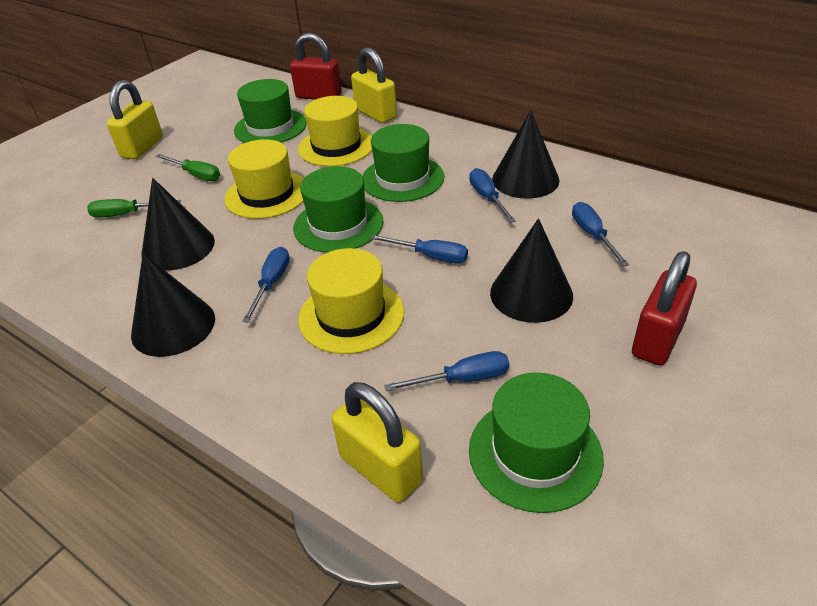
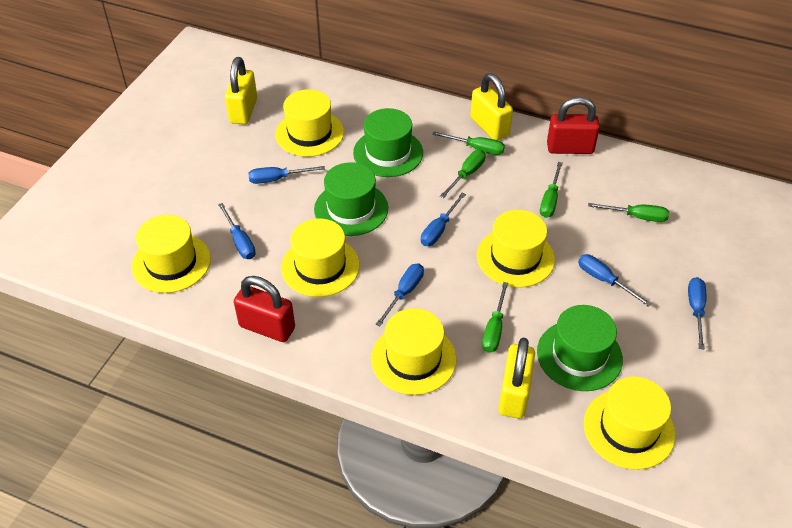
black cone: [131,254,215,357] [141,178,215,271] [490,218,573,323] [492,110,559,199] = 4 -> none = 0
blue screwdriver: [242,247,290,323] [370,235,468,263] [384,351,509,391] [469,168,516,223] [572,202,629,267] = 5 -> [218,203,256,259] [248,166,325,184] [375,264,424,326] [421,193,466,246] [578,254,652,307] [688,277,706,350] = 6
green hat: [234,79,307,143] [293,166,384,253] [362,124,444,202] [469,372,604,513] = 4 -> [314,162,388,236] [353,108,423,177] [537,305,623,391] = 3
green screwdriver: [87,199,181,218] [156,154,220,181] = 2 -> [432,132,505,155] [440,150,486,198] [482,282,508,353] [540,162,563,218] [588,203,669,222] = 5
yellow hat: [224,139,304,219] [298,96,372,167] [298,248,404,354] = 3 -> [131,215,211,293] [275,89,344,157] [281,218,360,297] [371,308,456,395] [477,210,555,288] [584,376,676,470] = 6

